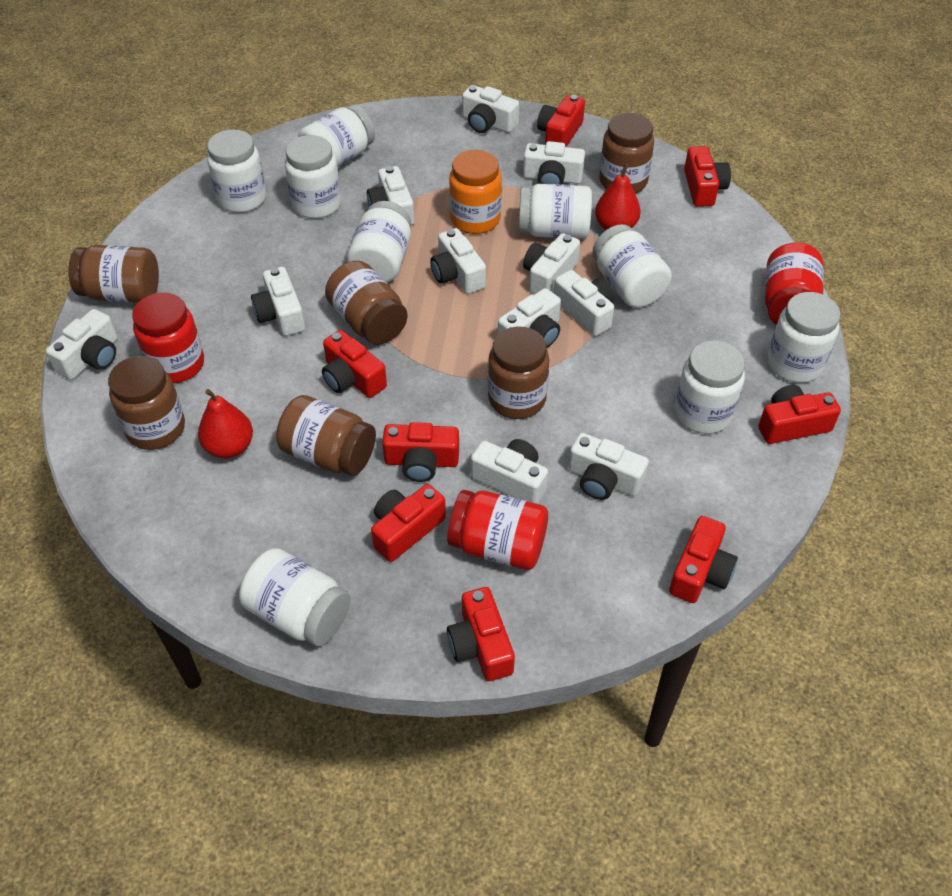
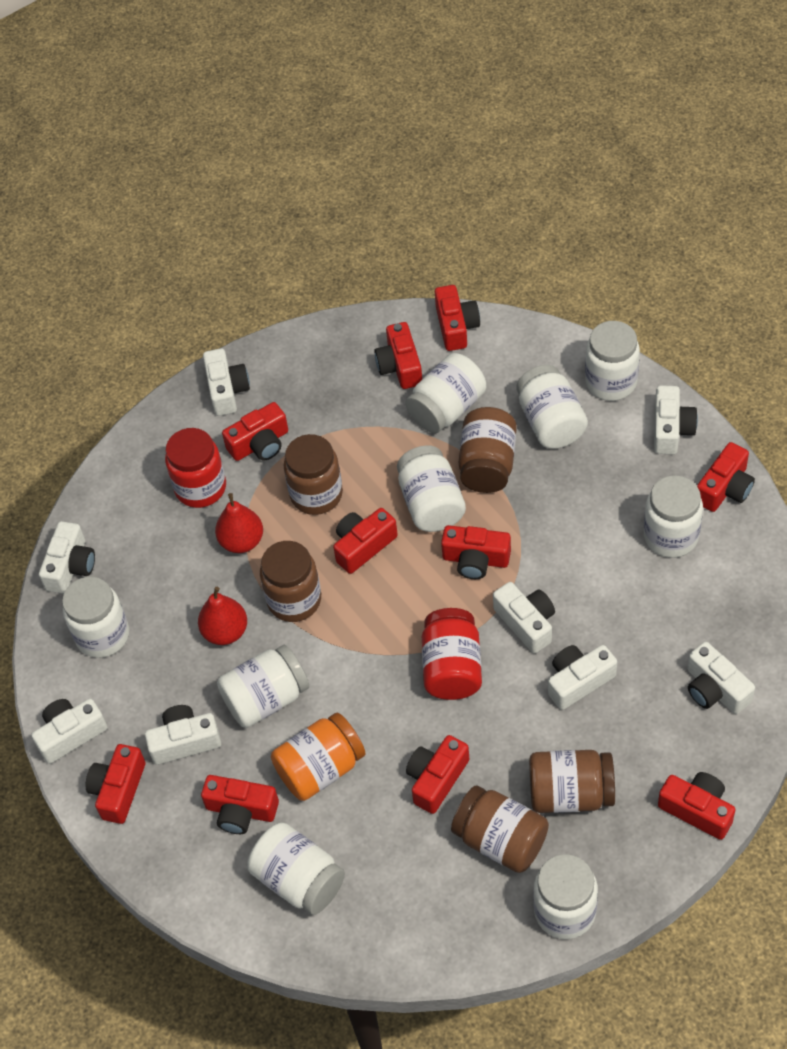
brown jar: [69,245,159,303] [108,356,185,450] [276,395,376,476] [325,261,408,345] [488,326,550,419] [599,113,654,193] = 6 -> [260,541,321,622] [284,434,343,515] [451,785,549,873] [459,407,517,493] [529,750,615,813] = 5
red camera: [322,330,387,398] [371,484,446,562] [382,422,459,482] [447,587,515,681] [537,95,585,147] [669,516,738,603] [684,146,731,207] [758,385,841,444] = 8 -> [86,744,145,824] [201,775,279,834] [222,402,288,461] [333,508,398,574] [374,322,422,389] [406,735,469,814] [435,285,480,351] [441,525,511,579] [658,772,736,840] [697,442,755,512] = 10
red jar: [132,292,204,383] [447,490,548,570] [765,243,824,325] = 3 -> [165,428,226,508] [422,608,482,700] = 2
white camera: [46,309,118,380] [251,267,305,336] [367,166,414,225] [430,228,486,294] [462,85,519,133] [471,439,548,504] [498,288,561,348] [523,141,585,184] [523,233,580,294] [554,270,614,336] [568,433,649,500] = 11 -> [31,699,107,764] [39,521,95,594] [145,705,221,765] [203,348,250,416] [493,582,555,654] [548,645,617,710] [654,385,698,454] [687,642,755,714] = 8

